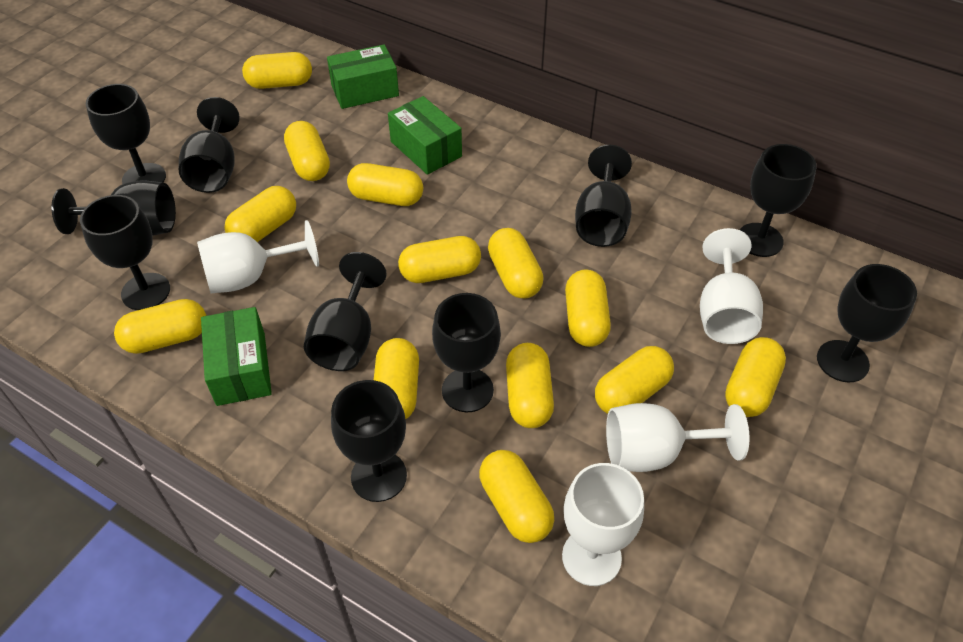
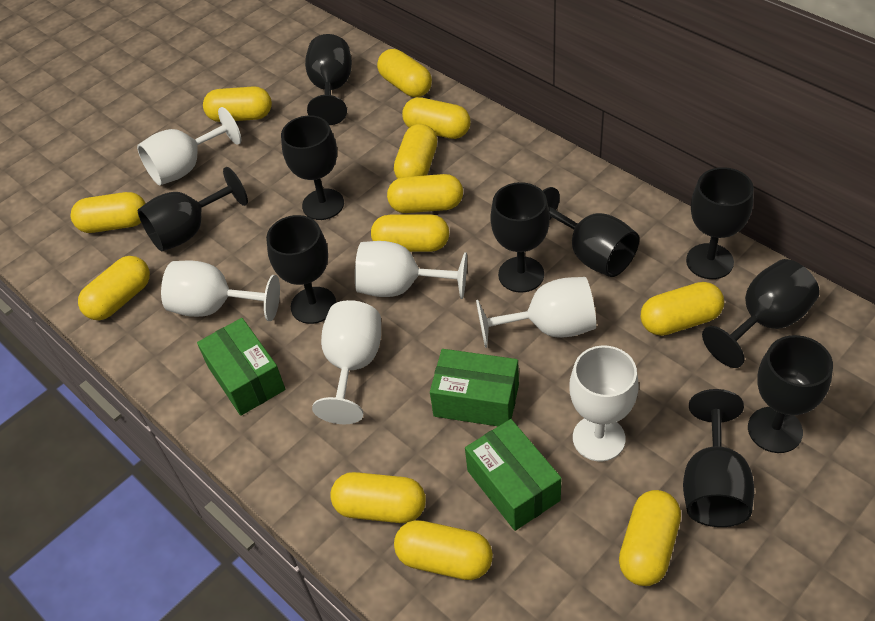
white goblet: [197,220,319,293] [562,463,644,586] [606,403,749,472] [700,228,763,344] = 4 -> [137,107,241,185] [161,261,280,321] [312,300,381,424] [355,241,467,299] [476,277,596,348] [569,345,639,462] = 6
yellow capsule: [114,299,206,354] [224,186,296,242] [242,52,312,89] [284,121,330,181] [347,163,423,206] [374,338,419,419] [398,236,481,283] [479,450,554,543] [488,228,543,298] [506,343,554,428] [565,269,611,347] [595,346,674,414] [725,337,786,417] = 13 -> [71,192,146,233] [78,256,150,320] [203,86,272,122] [330,472,426,523] [371,214,449,252] [377,49,432,97] [387,174,463,213] [394,124,437,179] [394,520,493,580] [402,97,471,139] [619,490,681,586] [641,282,724,336] = 12

